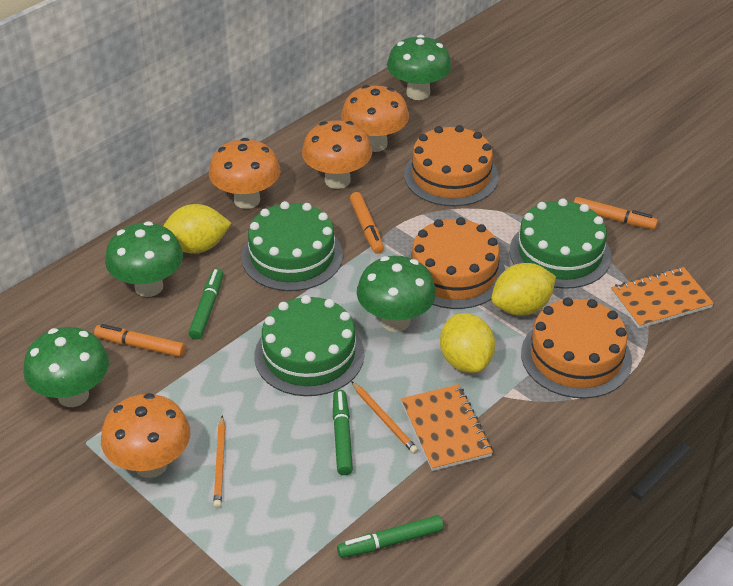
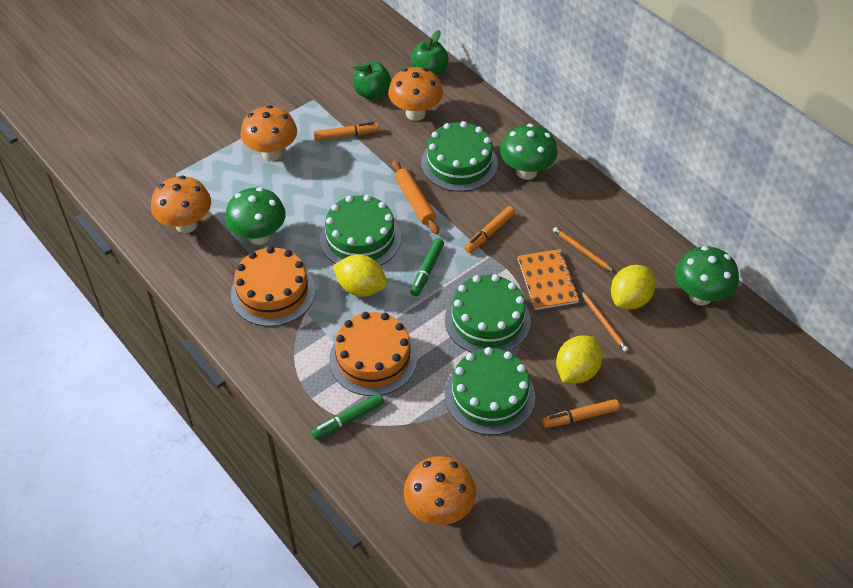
green apple: none = 0 -> [353,62,391,100] [411,30,449,76] = 2
green cake: [242,201,343,291] [255,295,364,396] [510,199,611,289] = 3 -> [320,195,401,266] [421,121,498,192] [445,274,531,352] [445,347,535,435] = 4
green marker: [189,268,223,340] [333,390,353,475] [337,515,444,558] = 3 -> [311,393,384,439] [410,238,444,296] = 2
green mushroom: [23,327,109,407] [105,221,183,297] [357,256,436,332] [387,35,452,100] = 4 -> [225,187,286,245] [500,124,558,180] [675,246,739,305] = 3
orange cake: [404,125,499,206] [408,217,505,309] [521,298,632,399] = 3 -> [231,246,315,326] [329,312,417,396] = 2
orange notebook: [401,384,493,471] [611,267,714,328] = 2 -> [518,249,580,310] = 1
orange rolling pin: none = 0 -> [392,160,439,234] = 1

